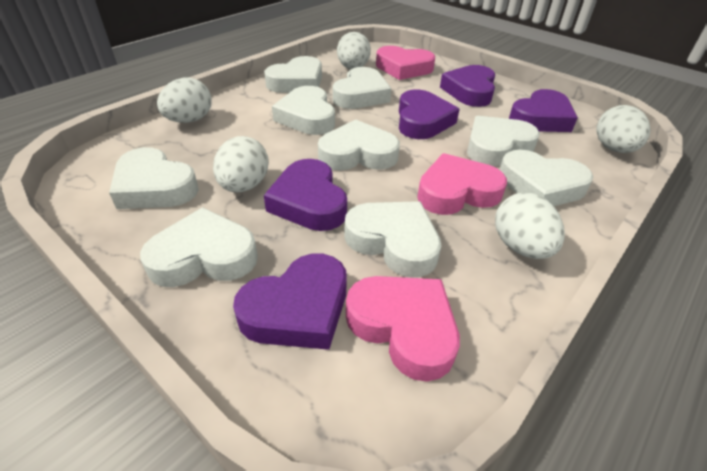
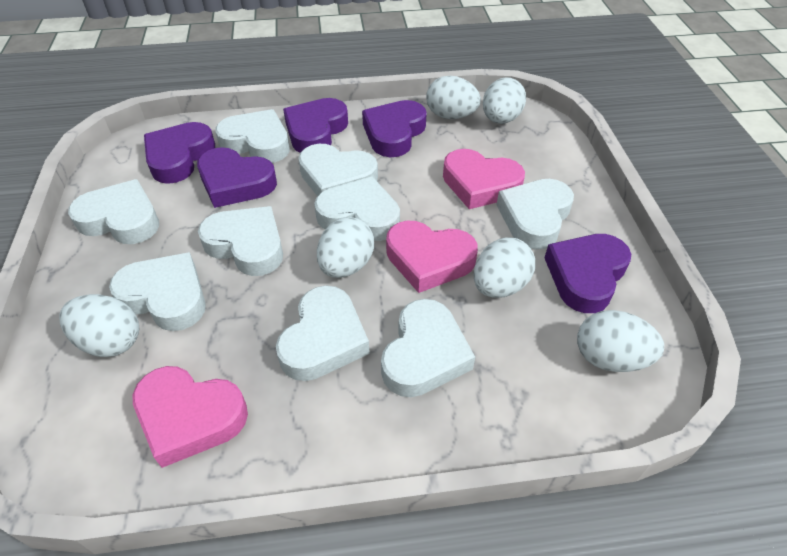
white egg: [157,78,212,123] [213,136,269,192] [337,32,371,69] [495,193,565,259] [596,105,651,153] = 5 -> [59,294,139,357] [317,217,374,278] [426,76,481,119] [474,237,535,298] [483,77,526,124] [577,310,664,372] = 6

